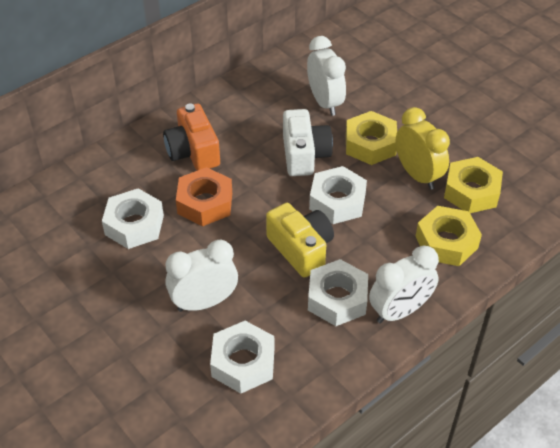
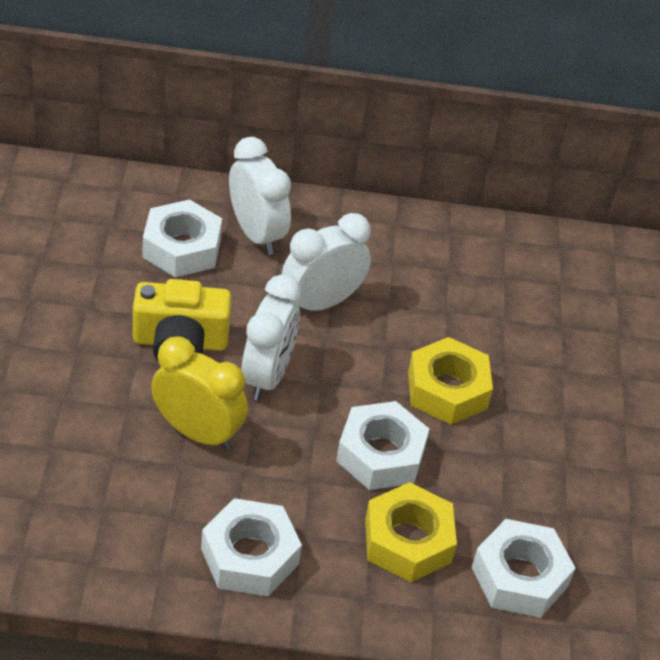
orange camera: [163,104,220,171] = 1 -> none = 0
orange nut: [176,167,232,226] = 1 -> none = 0
white camera: [283,109,333,176] = 1 -> none = 0
yellow nut: [346,111,397,165] [415,206,482,266] [444,157,503,213] = 3 -> [365,482,457,582] [408,337,493,425] = 2

